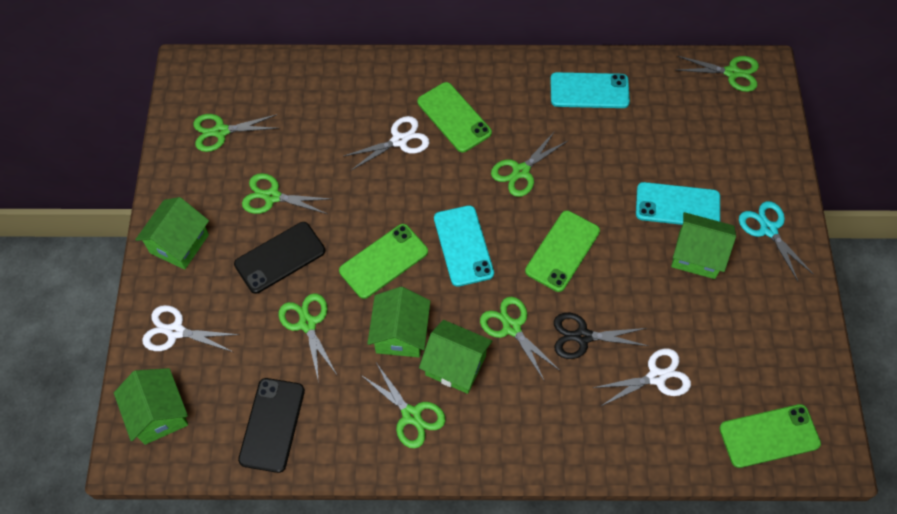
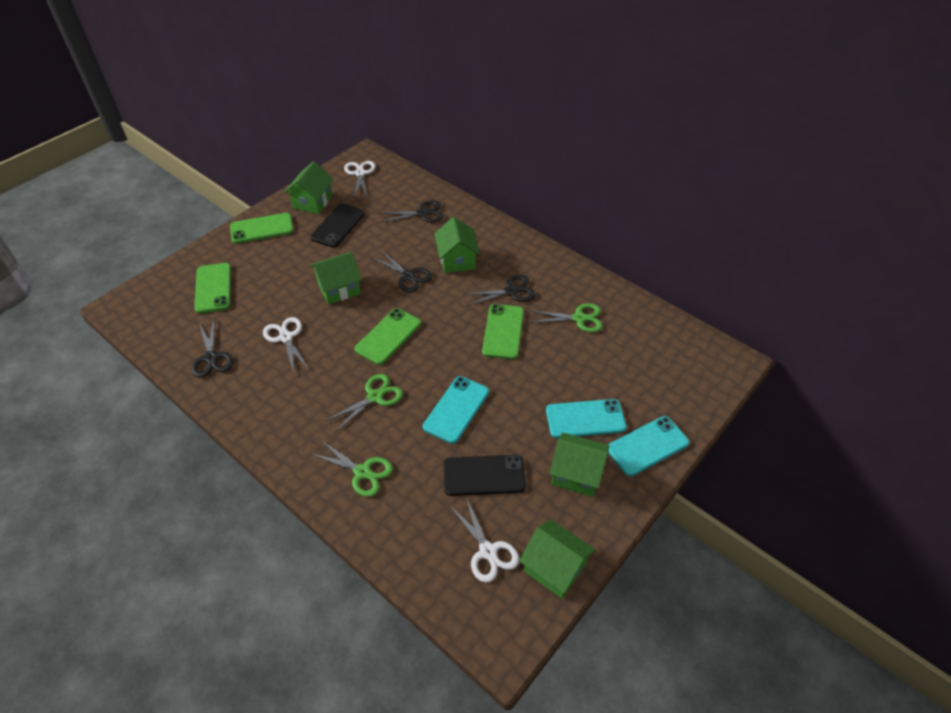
black scissors: [554,313,648,359] = 1 -> [191,320,233,378] [372,250,432,292] [382,200,444,222] [464,275,535,305] = 4
green scissors: [193,114,280,152] [242,173,331,214] [278,293,337,383] [361,363,446,449] [480,297,560,382] [491,131,568,197] [676,56,759,92] = 7 -> [311,441,393,497] [325,374,403,432] [530,303,603,332] = 3
turquoise scissors: [739,201,813,281] = 1 -> none = 0

